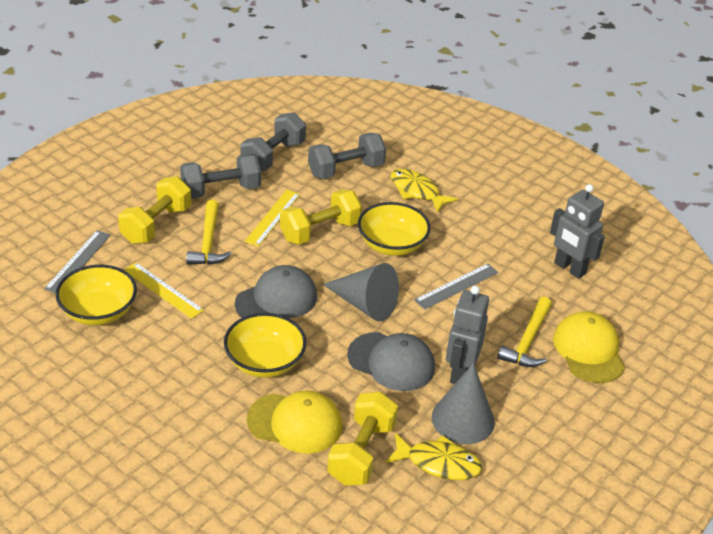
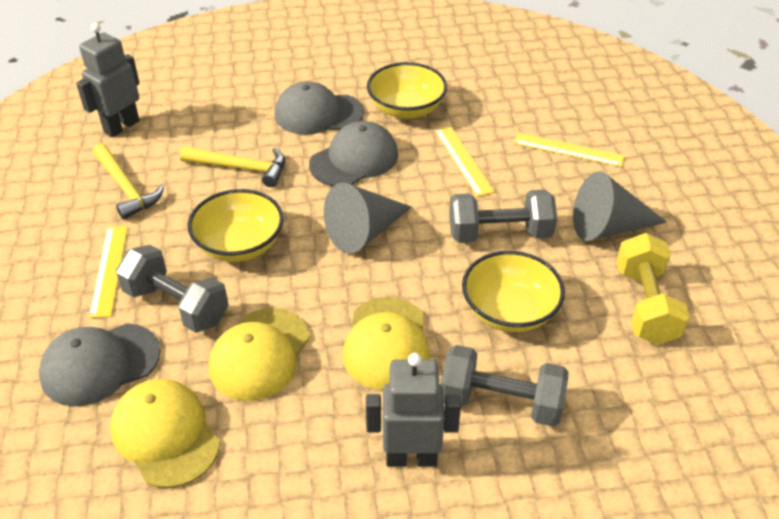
grey cap: [235,265,317,318] [347,332,435,391] = 2 -> [39,323,160,407] [275,81,364,135] [309,121,398,186] = 3
grey ruler: [44,230,111,293] [414,264,498,310] = 2 -> none = 0
yellow cap: [247,391,342,454] [553,311,625,383] = 2 -> [110,379,220,488] [208,308,310,401] [343,297,430,390] = 3
yellow dumbbell: [118,176,191,244] [280,189,362,245] [327,392,398,485] = 3 -> [616,233,690,345] = 1
yellow fish: [385,433,482,480] [391,169,458,213] = 2 -> none = 0
yellow ruler: [124,262,204,319] [245,190,300,247] = 2 -> [89,226,128,318] [434,126,495,197] [514,132,625,167] = 3

